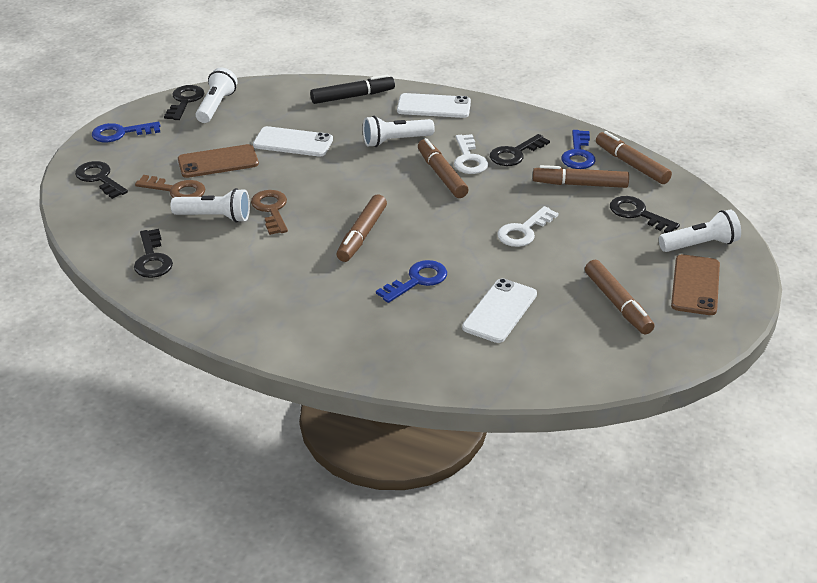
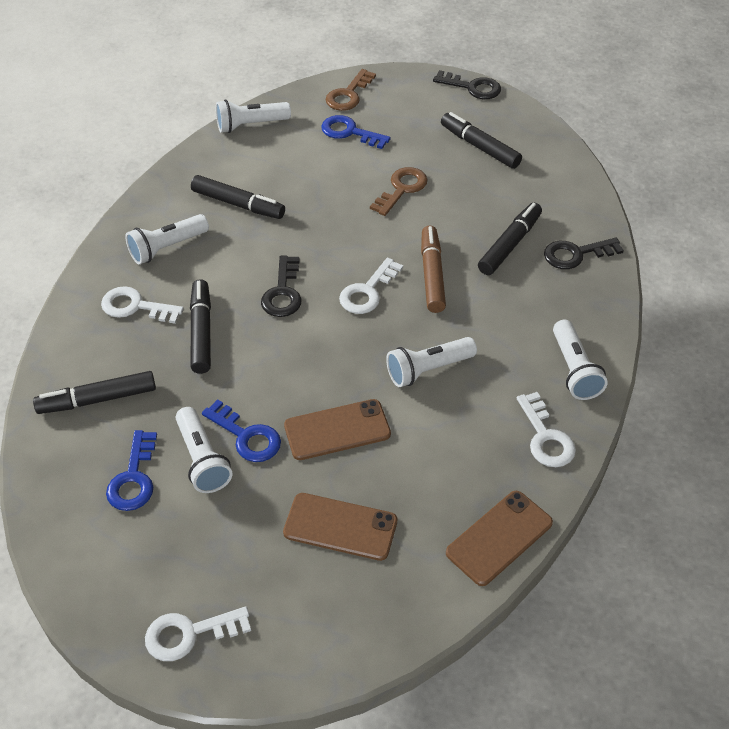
black key: [75,161,128,199] [134,229,173,278] [164,85,204,120] [490,134,550,166] [610,196,680,233] = 5 -> [261,255,301,317] [433,70,501,99] [544,238,624,269] = 3
black marker: [310,75,395,104] = 1 -> [33,371,156,414] [190,279,211,374] [191,175,285,219] [441,112,522,169] [478,203,542,275] = 5
brown marker: [336,194,387,262] [418,138,469,198] [533,165,629,188] [585,260,655,334] [596,131,672,184] = 5 -> [421,226,446,313] = 1
brown phone: [178,144,259,178] [671,254,720,315] = 2 -> [283,493,397,561] [284,399,391,460] [446,491,553,586] = 3
white flashlight: [170,188,250,223] [196,68,238,123] [363,116,435,147] [659,210,741,252] = 4 -> [125,214,209,265] [176,407,232,493] [216,100,291,133] [386,337,477,387] [553,320,608,400] = 5
white key: [454,134,488,174] [497,206,558,247] = 2 -> [101,286,184,324] [145,606,251,661] [339,258,403,314] [517,392,576,467] = 4
white phone: [253,126,333,157] [397,93,471,118] [462,278,537,343] = 3 -> none = 0

